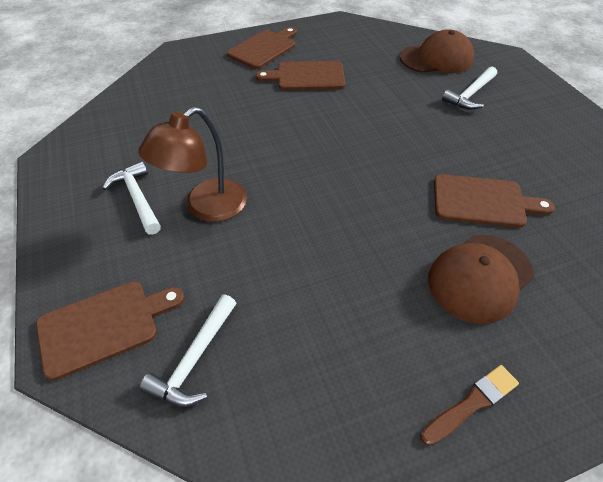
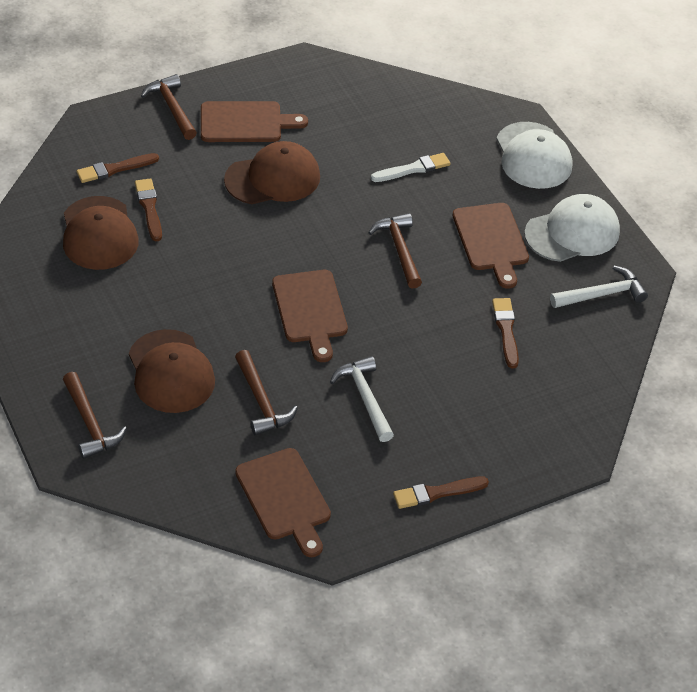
brown brush: [420,365,519,446] = 1 -> [77,153,159,183] [135,178,162,241] [393,477,489,509] [492,298,519,368] = 4
brown cap: [400,29,474,73] [428,235,534,324] = 2 -> [63,196,139,270] [129,329,215,413] [224,141,320,204] = 3
brown hammer: none = 0 -> [63,372,127,459] [141,74,197,140] [235,350,298,436] [368,213,422,289] = 4
brown lamp: [138,107,247,222] = 1 -> none = 0
white brush: none = 0 -> [371,153,451,182] = 1
white cap: none = 0 -> [497,122,572,189] [524,194,620,262] = 2
white hammer: [102,161,161,235] [140,294,236,407] [442,67,497,110] = 3 -> [330,356,394,442] [550,266,648,308] = 2

